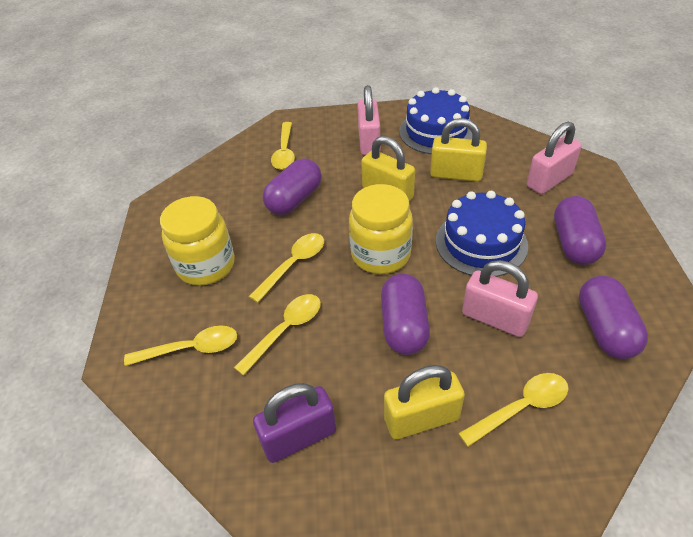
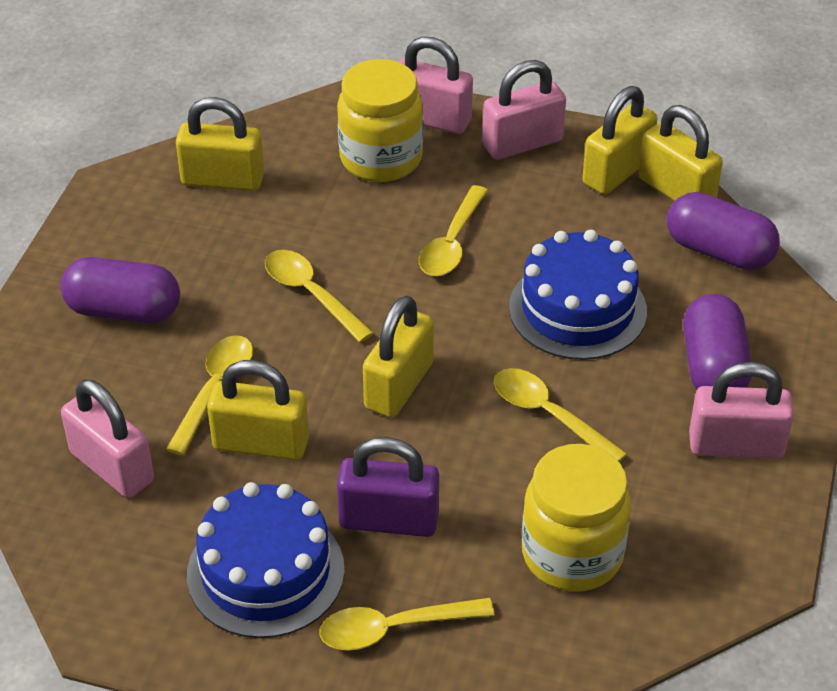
pink padlock: [357,85,380,155] [462,260,538,337] [527,121,582,194] = 3 -> [61,379,154,498] [399,37,473,134] [482,60,566,160] [689,362,794,459] = 4
purple capsule: [263,158,322,215] [381,274,430,355] [554,196,606,265] [579,276,648,359] = 4 -> [60,257,180,323] [667,192,780,270] [683,294,752,389] = 3
yellow padlock: [361,136,415,201] [384,365,465,440] [430,118,487,182] = 3 -> [176,97,264,191] [207,360,309,460] [363,296,434,418] [582,86,657,195] [638,105,723,201] = 5

